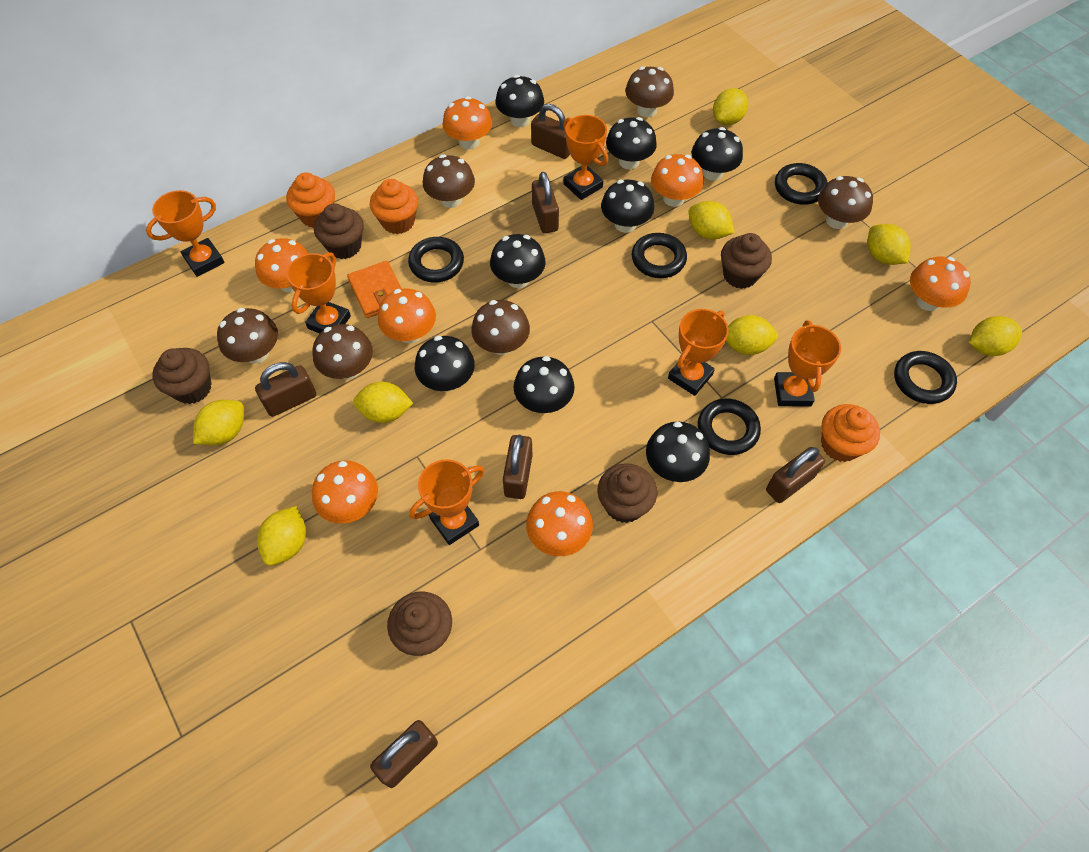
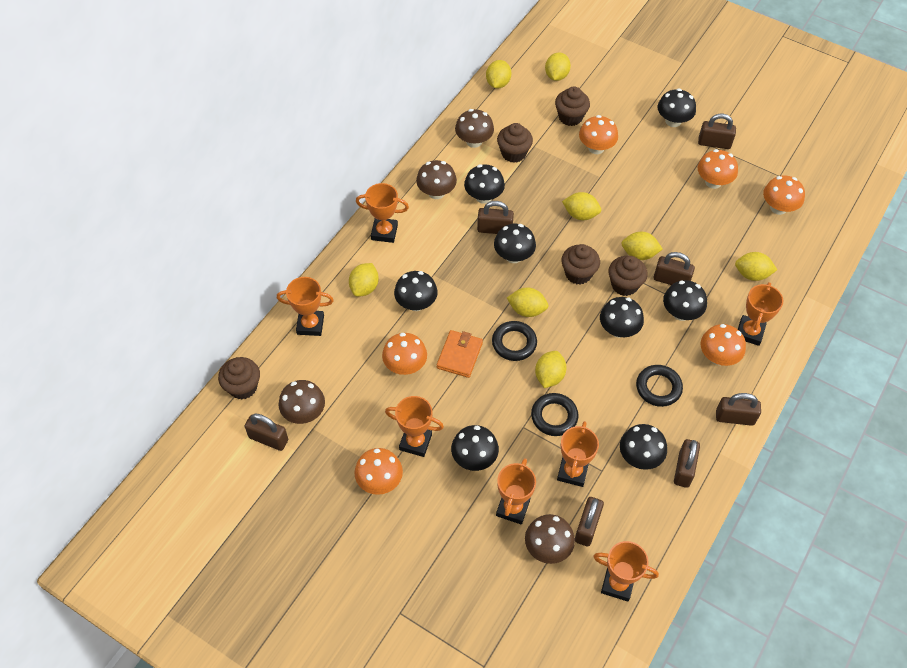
black ring: [408,237,464,283] [632,233,687,278] [698,399,761,455] [775,163,828,205] [894,351,957,404] = 5 -> [492,321,537,361] [531,393,578,436] [636,365,683,407] = 3
brown mushroom: [217,308,278,364] [313,324,373,380] [423,154,475,208] [471,300,530,355] [625,66,674,117] [818,176,873,229] = 6 -> [279,380,325,424] [416,160,457,199] [455,109,494,148] [525,514,575,564] = 4
brown padlock: [255,362,316,417] [370,720,438,788] [503,435,532,499] [531,104,570,159] [532,172,559,233] [766,447,825,503] = 6 -> [245,414,288,451] [477,201,514,234] [575,497,604,547] [654,252,695,285] [674,439,700,488] [698,114,736,149] [716,393,761,426] = 7
orange cupcake: [286,173,335,228] [370,179,418,234] [821,404,880,462] = 3 -> none = 0
orange mushroom: [255,238,309,293] [312,460,378,524] [378,289,436,344] [443,96,492,149] [526,491,593,556] [651,154,703,207] [910,257,971,311] = 7 -> [355,448,403,495] [382,333,427,375] [579,115,618,154] [698,149,738,189] [701,324,746,366] [763,176,805,215] = 6
orange trophy: [146,190,224,277] [286,252,351,333] [409,459,484,545] [563,115,608,200] [668,309,729,396] [774,320,841,407] = 6 -> [277,277,334,336] [356,183,409,243] [385,396,444,457] [496,458,536,524] [557,421,599,487] [593,541,659,602] [738,282,783,346] = 7

